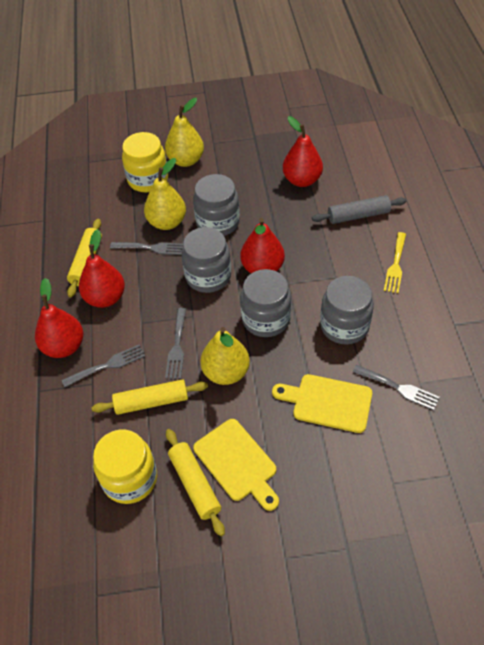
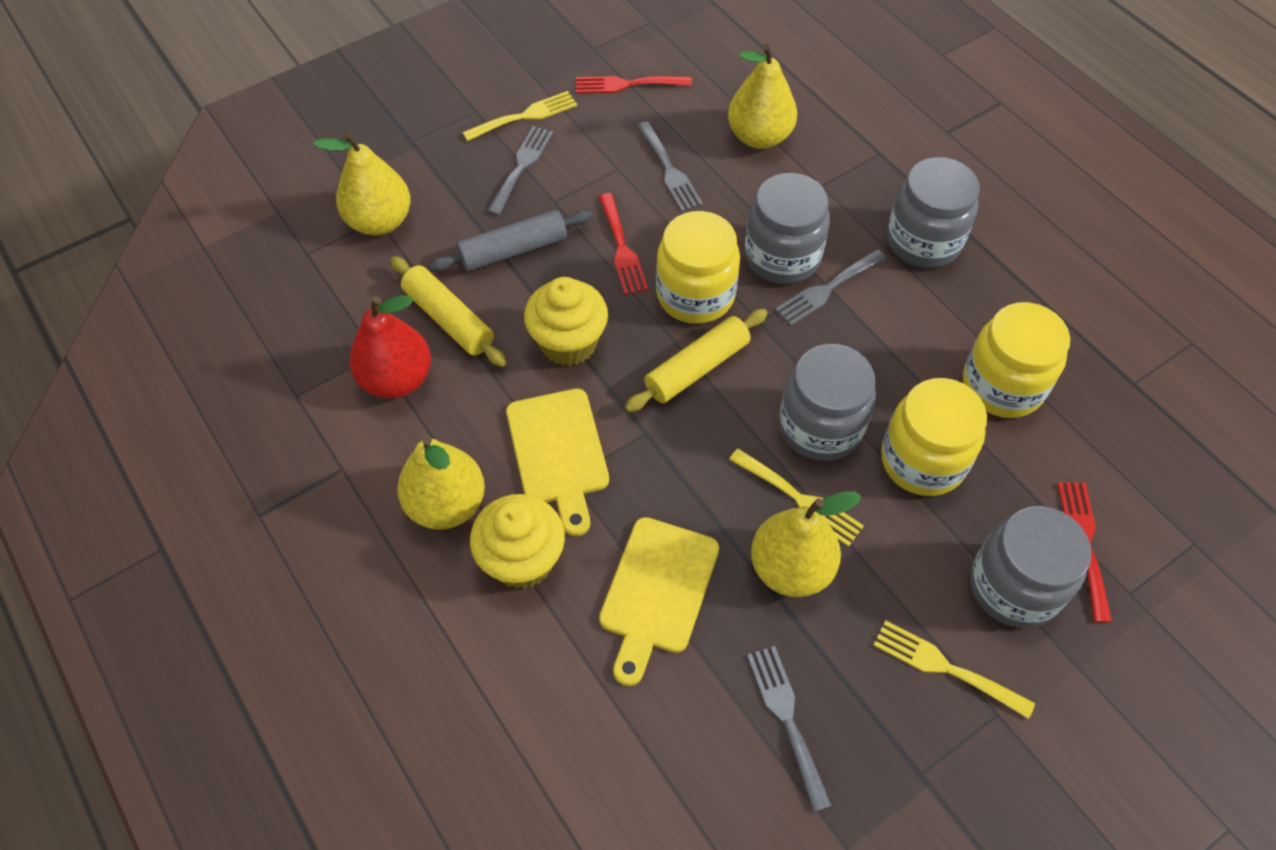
red fork: none = 0 -> [576,76,692,94] [598,193,648,295] [1058,482,1112,623] = 3
red pear: [35,278,83,358] [79,229,125,308] [240,218,285,273] [283,116,323,187] = 4 -> [349,295,431,398] = 1
yellow cupcake: none = 0 -> [470,494,565,589] [524,277,608,366] = 2
yellow fork: [384,232,406,293] = 1 -> [462,91,577,141] [729,448,864,547] [873,620,1035,719] = 3
yellow jar: [93,430,157,504] [122,132,168,192] = 2 -> [656,211,740,324] [881,378,987,496] [963,302,1070,418] = 3
yellow pear: [144,158,186,230] [165,98,204,167] [200,327,250,385] = 3 -> [313,132,411,235] [397,435,485,530] [728,44,797,149] [751,491,861,597] = 4
yellow rolling pin: [67,219,102,297] [92,379,208,415] [166,429,225,536] = 3 -> [390,256,506,367] [625,309,768,412] = 2

